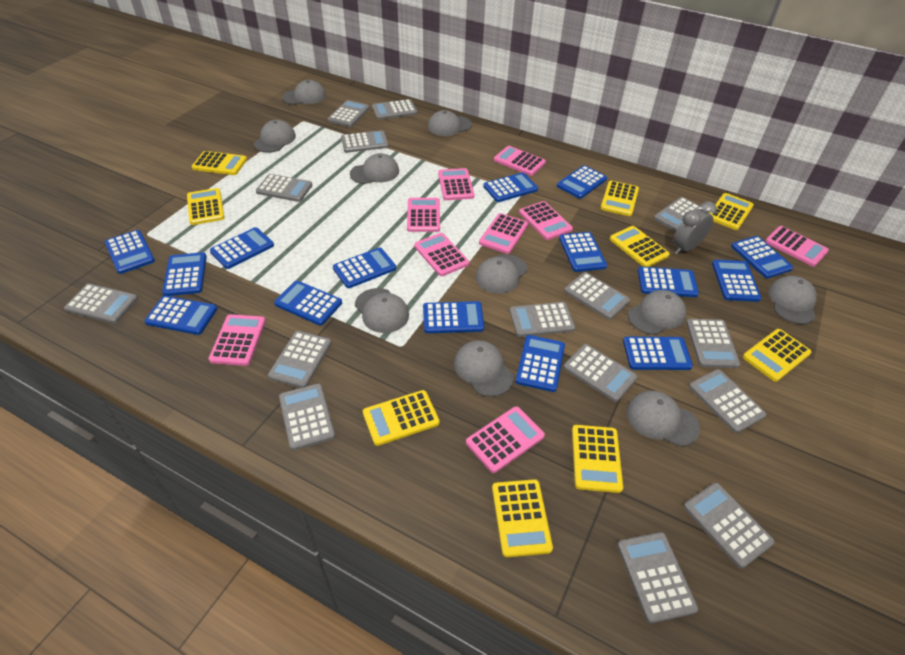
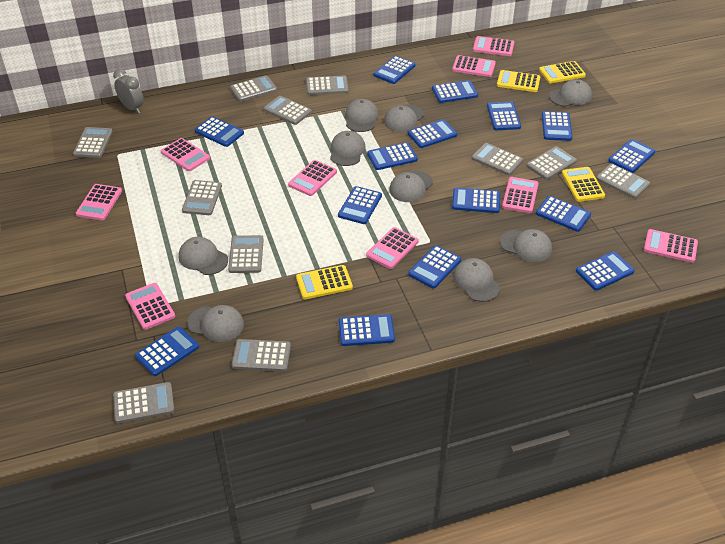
grey calculator: [64,284,138,324] [256,174,313,202] [268,331,331,388] [279,384,335,450] [328,100,370,127] [341,130,389,153] [372,99,417,120] [510,302,575,337] [563,344,638,402] [564,272,630,320] [617,532,698,623] [654,197,707,232] [683,483,775,569] [686,319,740,368] [689,369,766,433] = 15 -> [73,127,113,158] [113,382,174,423] [182,180,222,215] [228,235,264,273] [230,75,277,101] [232,339,291,371] [264,96,312,125] [306,76,349,95] [472,143,523,175] [526,146,577,180] [596,163,650,199] = 11
grey cap: [254,120,296,153] [283,80,326,105] [350,153,399,184] [355,288,409,333] [428,110,472,136] [454,340,514,397] [476,254,527,294] [627,391,700,447] [628,290,687,335] [768,276,817,324] = 10 -> [178,237,228,275] [188,305,244,342] [330,131,365,166] [345,99,379,132] [384,105,424,132] [389,171,433,202] [453,258,500,302] [500,229,552,262] [549,79,592,106] = 9
yellow calculator: [187,188,224,225] [191,151,247,175] [363,390,440,446] [492,479,553,557] [572,425,623,493] [600,181,639,216] [610,226,670,267] [710,193,754,230] [743,329,811,382] = 9 -> [296,265,353,299] [497,70,540,92] [539,61,586,83] [562,167,605,202] = 4

